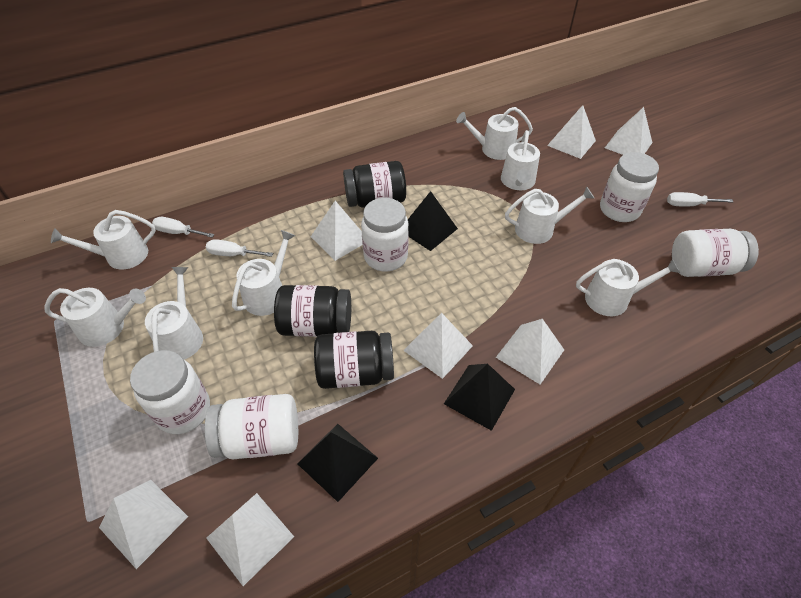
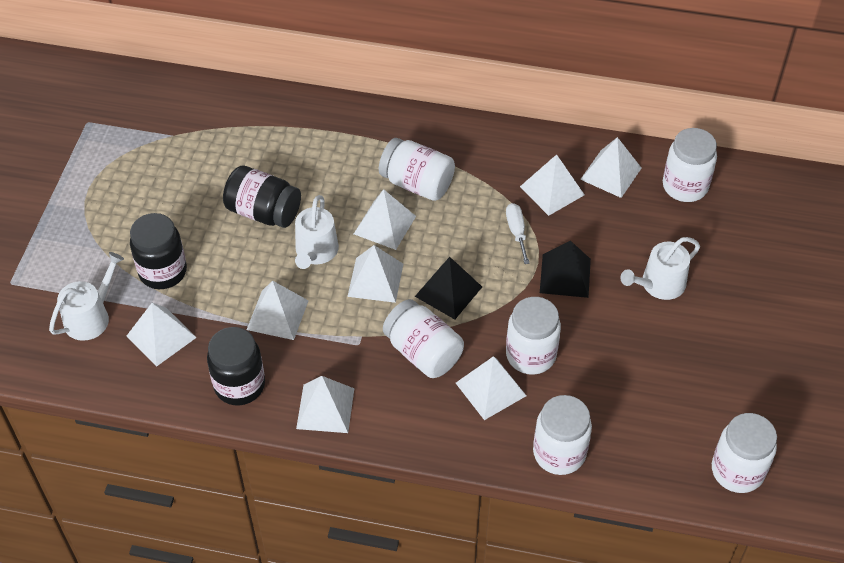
black pyramid: [298,424,378,502] [408,191,458,251] [444,364,515,431] = 3 -> [415,257,482,319] [540,241,591,298] = 2
white jar: [130,350,210,434] [205,394,298,460] [361,198,409,271] [600,152,659,222] [672,229,759,277] = 5 -> [379,138,455,201] [383,299,464,378] [506,297,561,375] [533,395,592,475] [663,128,717,202] [712,413,777,493] = 6
white pyramid: [99,480,188,569] [206,493,294,586] [311,201,362,261] [403,313,473,379] [496,319,564,384] [547,105,596,159] [605,107,652,155] = 7 -> [127,303,197,367] [246,280,309,340] [296,376,355,433] [347,245,403,303] [354,189,416,250] [456,356,526,420] [520,154,584,216] [580,137,642,198] = 8
white screwdriver: [152,217,215,238] [206,239,273,257] [667,192,733,207] = 3 -> [506,203,530,264] = 1
white watering can: [44,288,146,347] [51,210,156,270] [145,267,203,360] [232,230,295,316] [456,107,533,160] [501,130,540,190] [505,187,595,244] [576,259,680,316] = 8 -> [49,252,124,341] [295,195,339,269] [620,237,700,300] = 3

